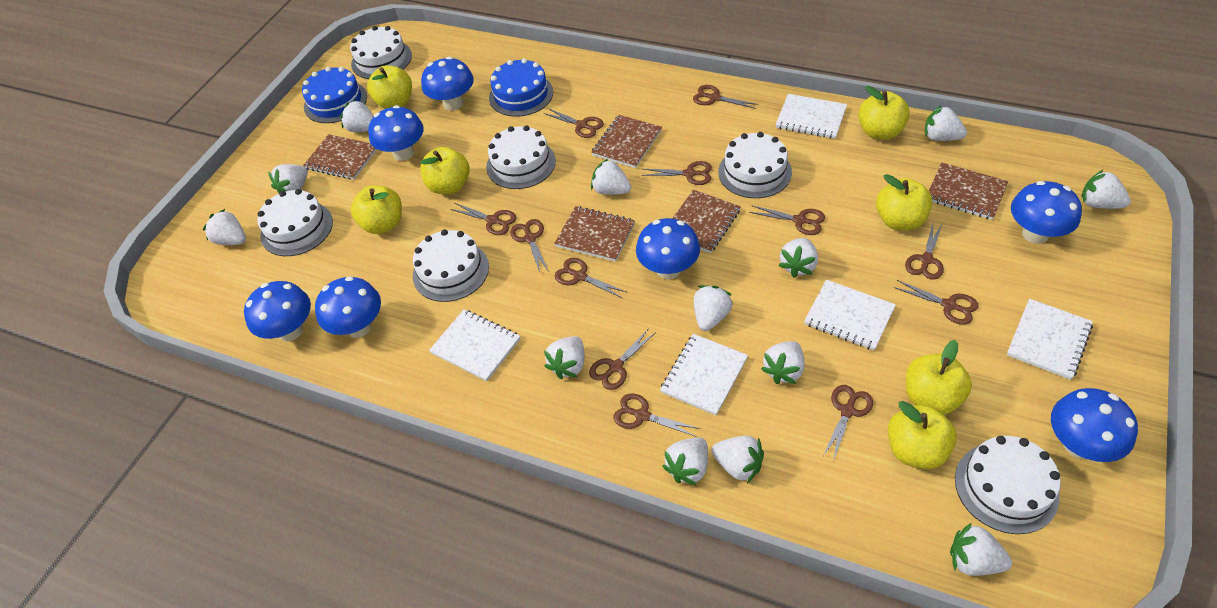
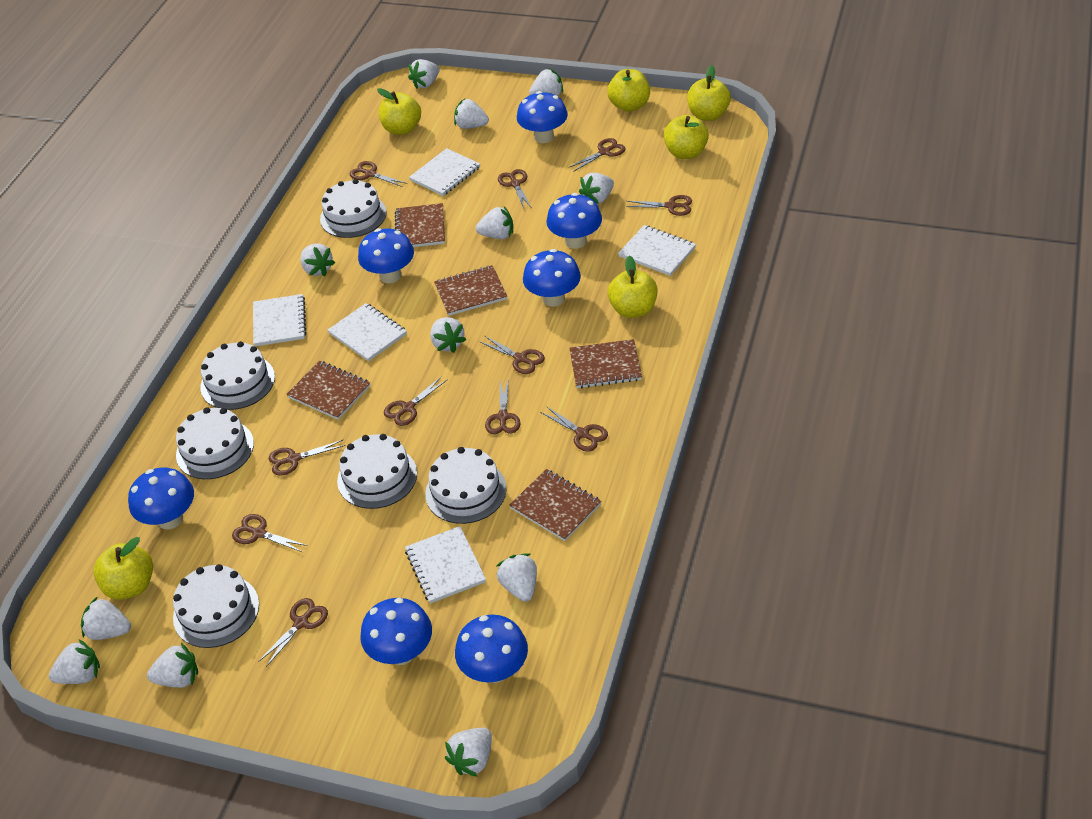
blue cake: [302,67,367,123] [489,58,553,117] = 2 -> none = 0
brown scissors: [450,203,517,235] [510,219,549,272] [543,108,604,138] [555,258,626,298] [589,328,656,390] [613,393,700,437] [641,161,712,185] [693,85,759,109] [749,205,825,235] [823,385,873,461] [893,280,978,325] [905,224,944,280] = 12 -> [232,514,308,552] [258,598,328,667] [269,440,345,476] [350,161,407,187] [384,377,447,426] [479,336,545,374] [485,378,521,434] [498,169,532,208] [540,406,608,452] [568,138,625,172] [626,195,692,216] = 11
white strawberry: [203,209,246,245] [268,164,308,193] [340,100,374,132] [544,336,584,379] [591,159,631,195] [662,437,708,486] [694,285,733,331] [712,436,764,483] [761,341,804,384] [778,238,818,278] [925,106,967,141] [950,523,1012,576] [1081,169,1131,209] = 13 -> [49,639,100,684] [81,596,131,640] [147,643,198,688] [300,244,335,276] [408,59,440,89] [430,317,467,353] [445,728,492,777] [454,98,489,129] [476,206,513,239] [497,553,537,602] [529,68,563,96] [579,173,614,204] = 12
yellow apple: [351,185,402,234] [367,65,412,109] [421,147,469,194] [858,85,910,140] [876,174,932,230] [888,401,957,469] [906,340,972,414] = 7 -> [93,537,153,600] [377,88,421,135] [607,69,650,112] [608,256,658,318] [664,115,709,159] [687,65,731,121] = 6

